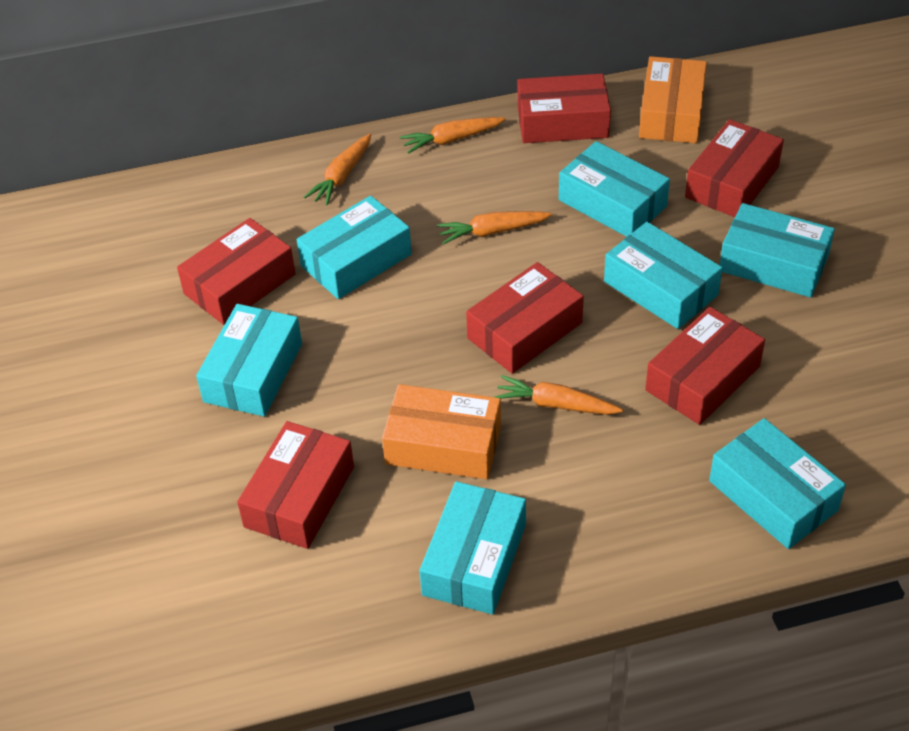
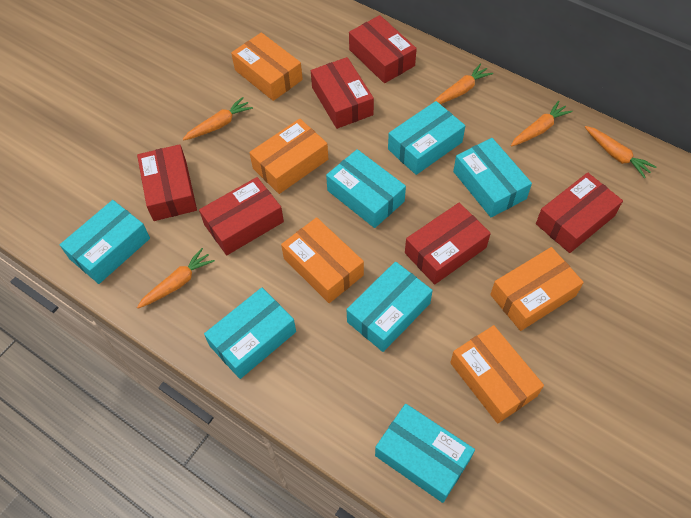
orange box: [382,384,501,479] [639,56,707,143] = 2 -> [231,32,303,101] [249,119,328,194] [281,217,364,303] [450,325,544,424] [490,247,584,331] = 5
orange carrot: [304,133,371,206] [400,117,506,154] [437,211,552,244] [495,375,623,415] = 4 -> [137,248,215,309] [182,97,253,141] [434,63,493,104] [511,101,573,147] [585,126,656,178] = 5

